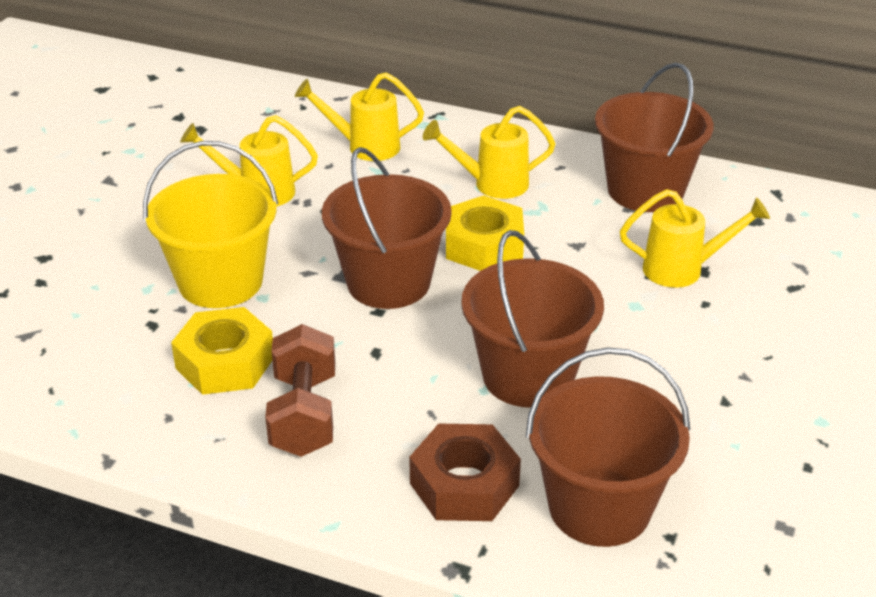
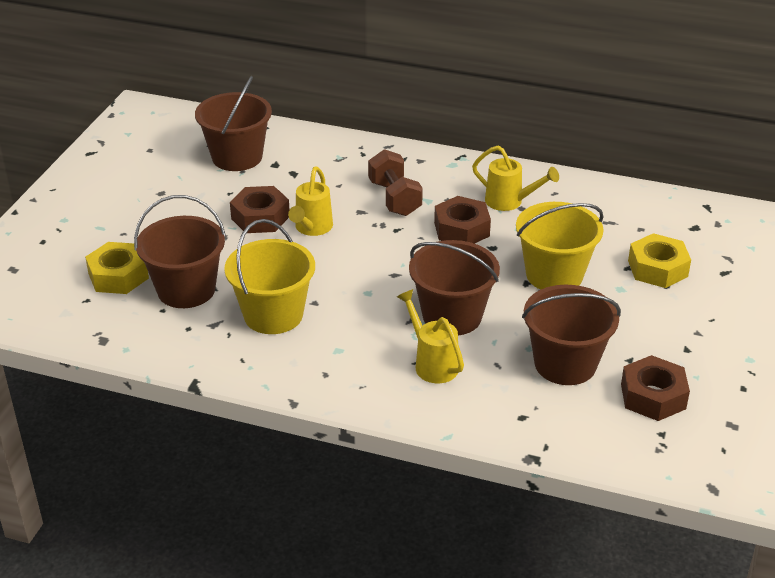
brown nut: [409,423,521,521] = 1 -> [230,186,289,233] [434,196,491,244] [621,355,690,421] = 3
yellow bucket: [143,141,278,308] = 1 -> [224,219,315,334] [516,202,604,290] = 2
yellow watering can: [180,115,318,207] [295,72,424,161] [423,106,555,199] [620,189,770,288] = 4 -> [288,167,333,236] [397,289,464,383] [472,146,559,211] = 3

